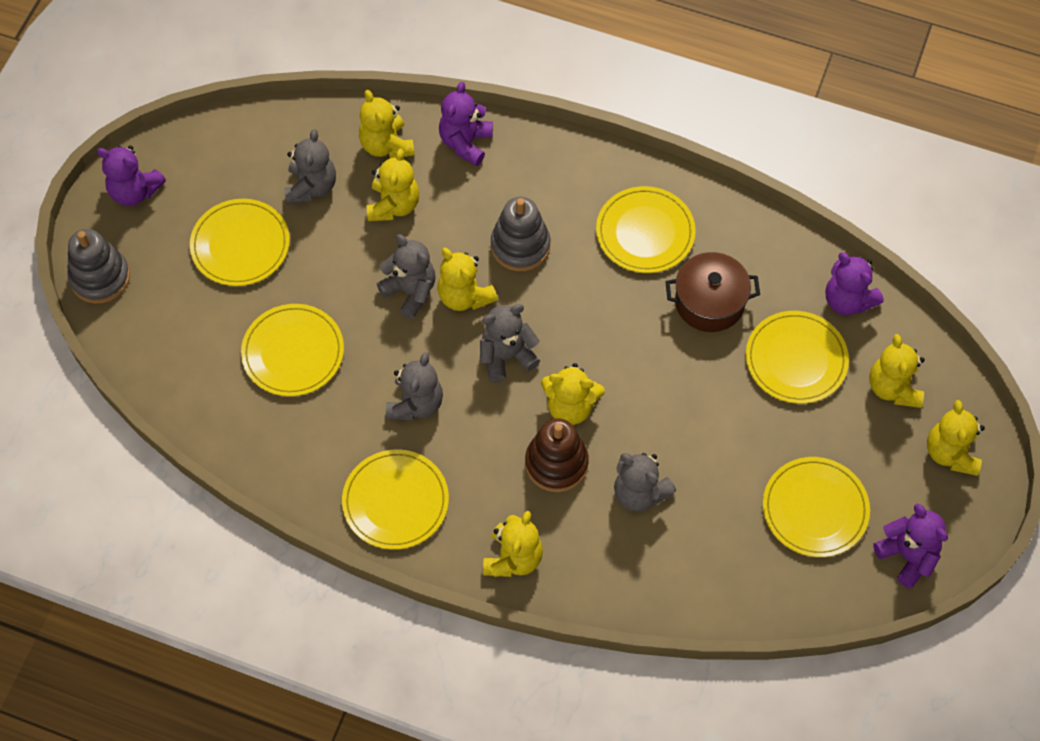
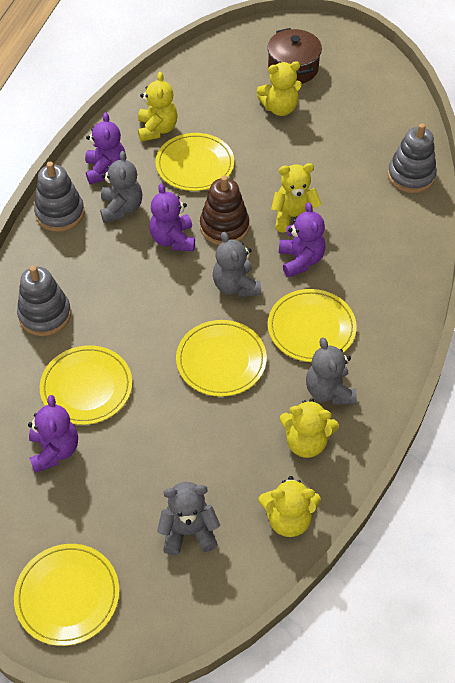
grey stacking toy: [67,229,130,304] [491,197,550,271] = 2 -> [17,265,71,336] [34,162,84,232] [387,123,437,193] = 3
grey teddy bear: [284,129,336,204] [377,234,435,319] [386,352,443,420] [480,304,540,382] [614,453,676,512] = 5 -> [100,151,142,223] [157,482,220,555] [213,232,261,297] [306,337,357,405] = 4
yellow plate: [190,199,290,286] [241,304,344,396] [342,449,449,550] [596,186,696,273] [746,311,849,404] [763,457,870,557] = 6 -> [14,544,119,646] [40,345,132,425] [155,133,234,191] [176,320,267,397] [268,289,357,362] = 5
yellow teddy bear: [359,90,415,158] [367,149,419,221] [437,248,498,311] [483,511,543,577] [541,363,605,425] [869,334,925,408] [927,400,985,476] = 7 -> [138,72,178,142] [257,61,302,116] [258,476,321,537] [271,163,322,233] [280,398,339,458] = 5

